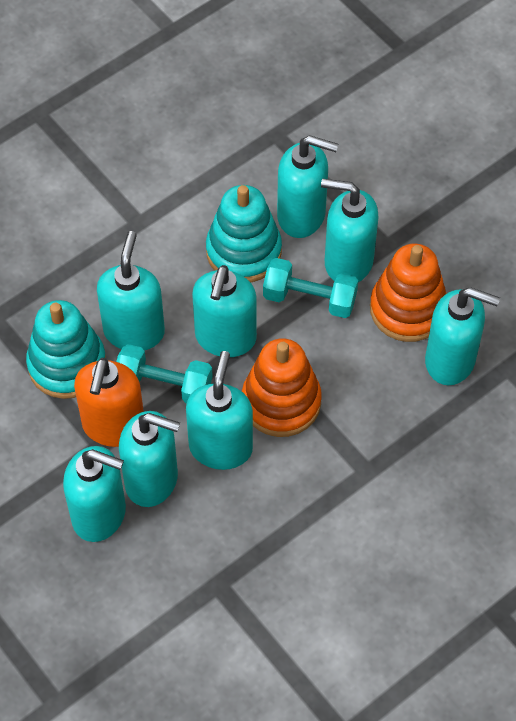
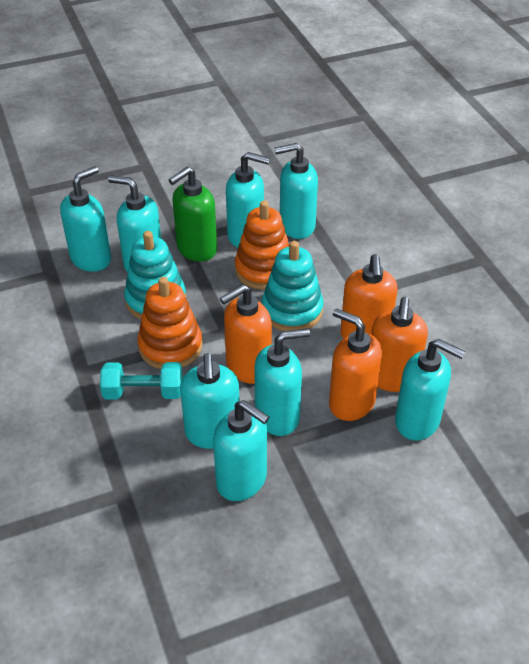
green soap dispenser: none = 0 -> [169,167,217,261] = 1
orange soap dispenser: [74,358,144,447] = 1 -> [220,284,272,384] [329,308,382,421] [340,254,398,339] [371,297,428,392] = 4
turquoise dumbbell: [116,344,213,403] [263,258,358,318] = 2 -> [100,362,182,399] = 1

